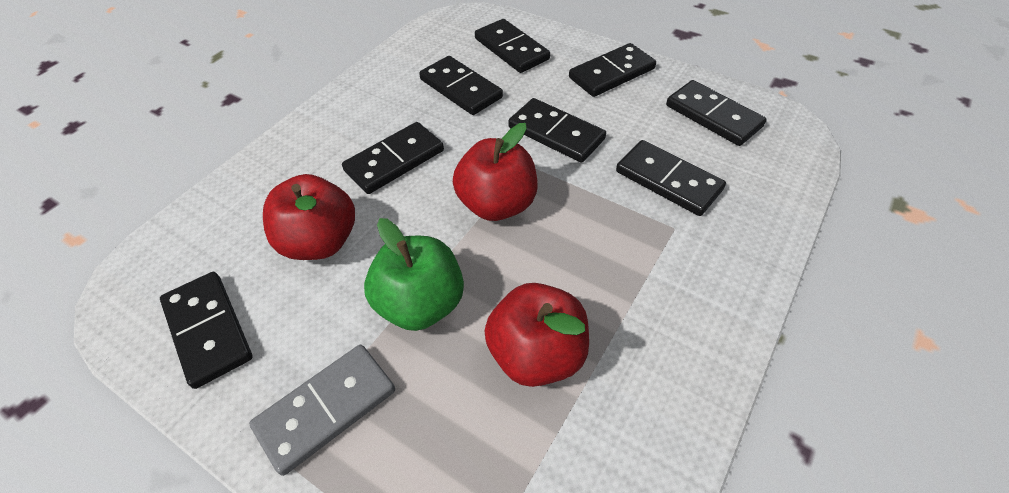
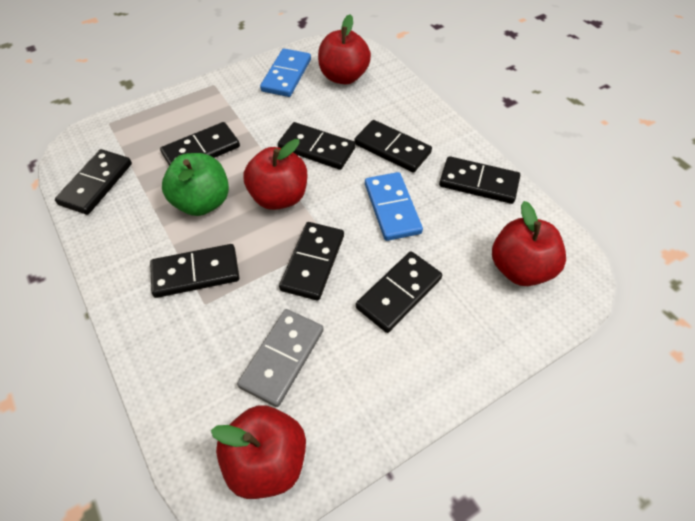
blue domino: none = 0 -> [260,49,311,97] [365,172,423,241] = 2
red apple: [263,174,355,260] [453,123,538,221] [484,283,589,387] = 3 -> [211,405,306,499] [243,139,307,210] [318,15,371,84] [492,201,566,286] = 4

